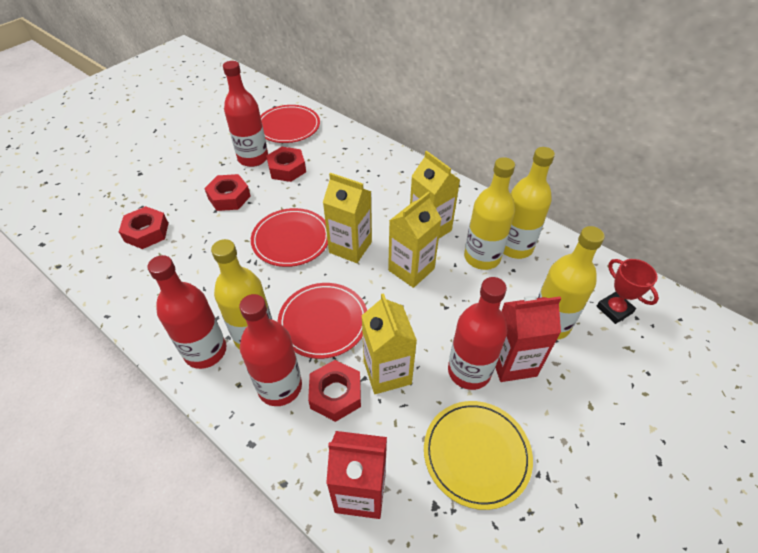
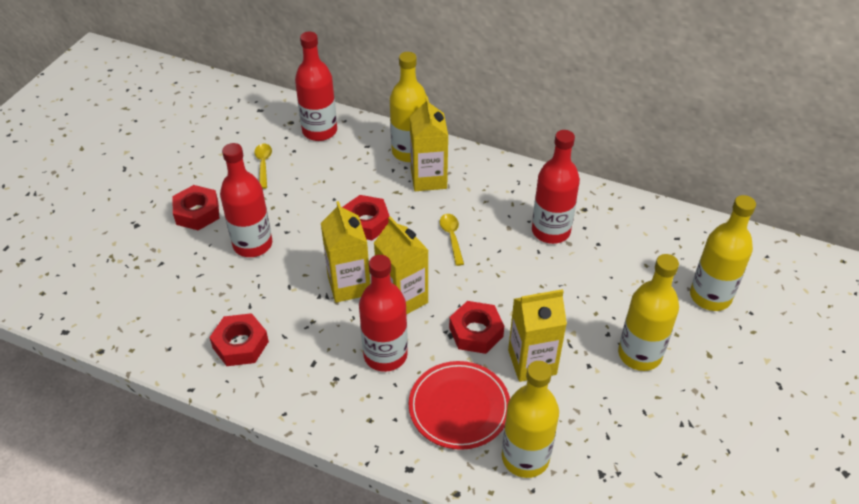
red carton: [326,431,387,519] [495,296,561,382] = 2 -> none = 0
red plate: [251,208,328,267] [260,105,320,143] [278,283,367,359] = 3 -> [409,361,510,450] = 1
red trophy: [597,259,659,324] = 1 -> none = 0
yellow plate: [424,401,533,510] = 1 -> none = 0
yellow spoon: none = 0 -> [254,143,272,189] [440,214,464,266] = 2

